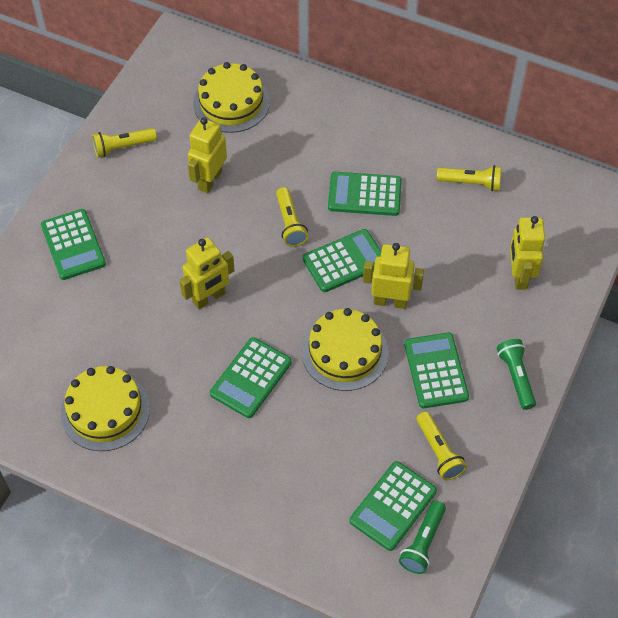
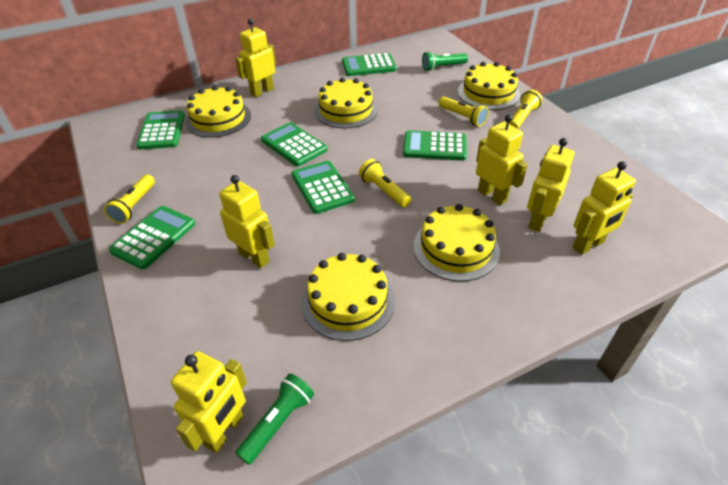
yellow cake: [61,366,150,451] [193,62,270,133] [302,308,388,391] = 3 -> [185,85,251,138] [301,253,395,341] [314,78,378,128] [413,204,500,282] [458,62,520,110] = 5
yellow robot: [179,237,235,309] [188,117,227,193] [363,243,424,309] [510,216,545,289] = 4 -> [171,351,247,453] [219,175,275,268] [235,19,276,97] [476,114,528,206] [527,138,575,232] [572,161,636,255] = 6

